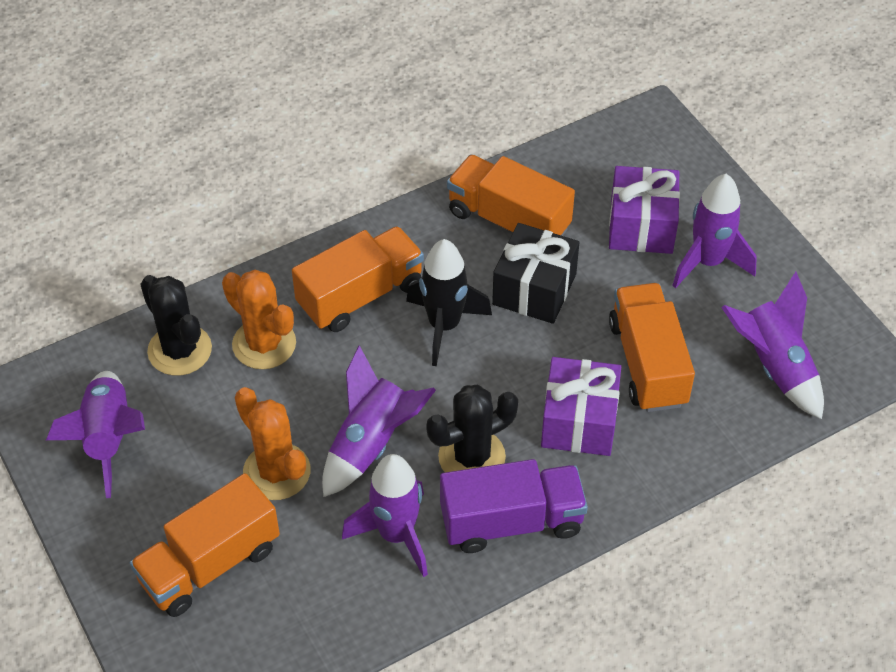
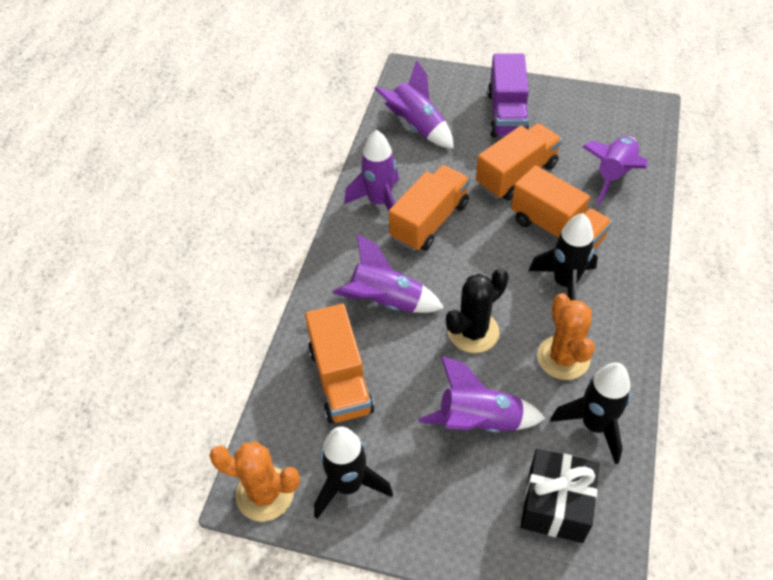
black cactus: [140,275,212,376] [426,385,518,472] = 2 -> [446,268,509,353] = 1
black rocket: [406,239,492,366] = 1 -> [314,426,393,519] [529,213,598,301] [551,362,631,464] = 3
purple gift: [541,357,621,456] [609,166,680,254] = 2 -> none = 0

